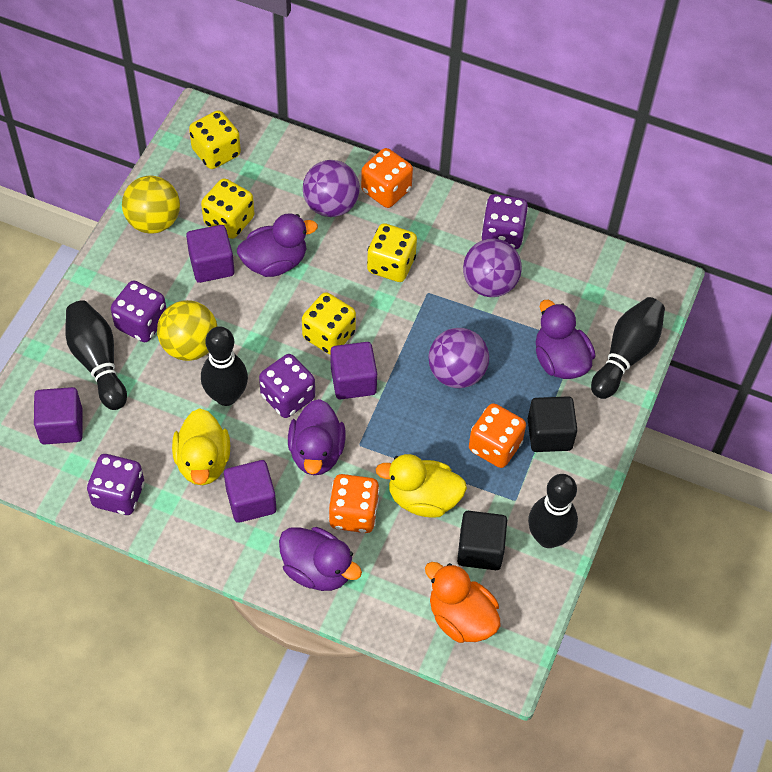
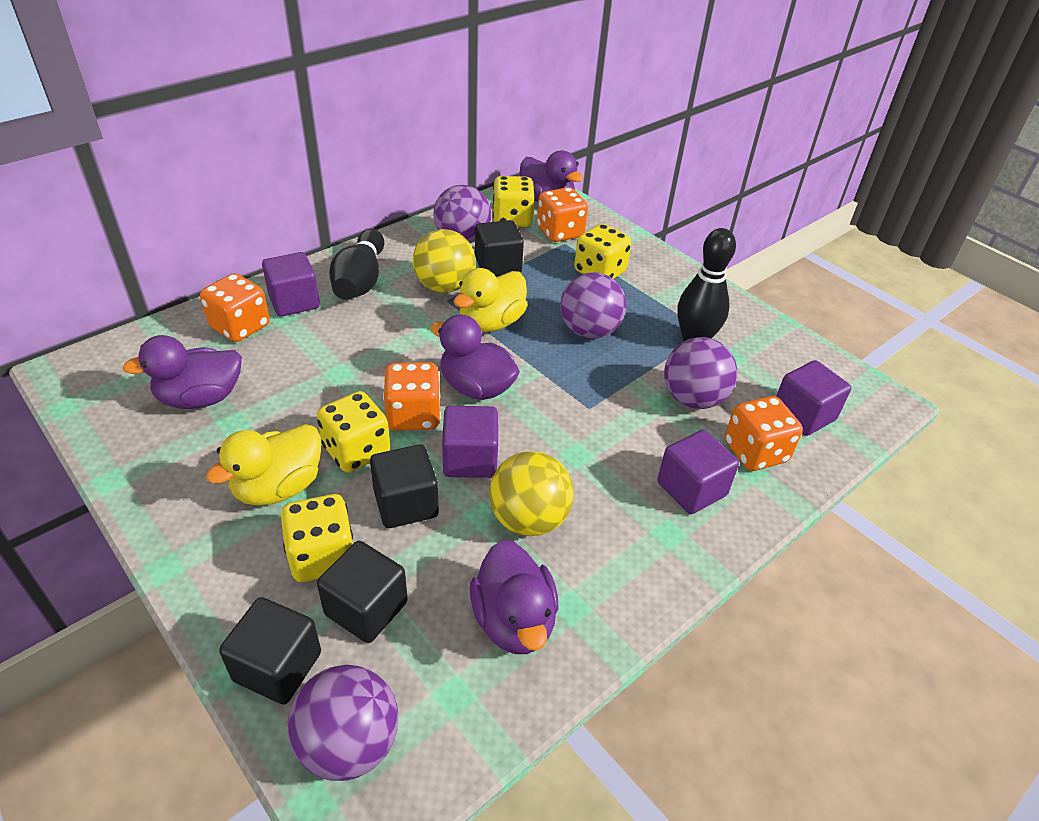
black bowling pin: [65,300,127,410] [201,326,248,406] [528,474,578,548] [591,297,665,399] = 4 -> [329,229,384,300] [677,228,736,341] = 2
black cube: [457,511,507,570] [528,396,577,452] = 2 -> [219,597,321,705] [317,541,408,643] [370,445,439,528] [475,220,524,277] = 4
orange dice: [329,474,380,533] [361,148,413,208] [469,403,526,468] = 3 -> [200,273,270,342] [383,362,441,431] [537,187,588,242] [725,396,803,471] = 4
orange duck: [425,562,500,643] = 1 -> none = 0
purple ball: [303,160,360,217] [429,328,489,388] [463,239,522,297] = 3 -> [287,665,398,781] [433,185,491,243] [560,272,626,339] [664,337,737,409] = 4
purple dice: [87,454,144,515] [111,280,166,342] [259,354,315,418] [481,194,528,249] = 4 -> none = 0

